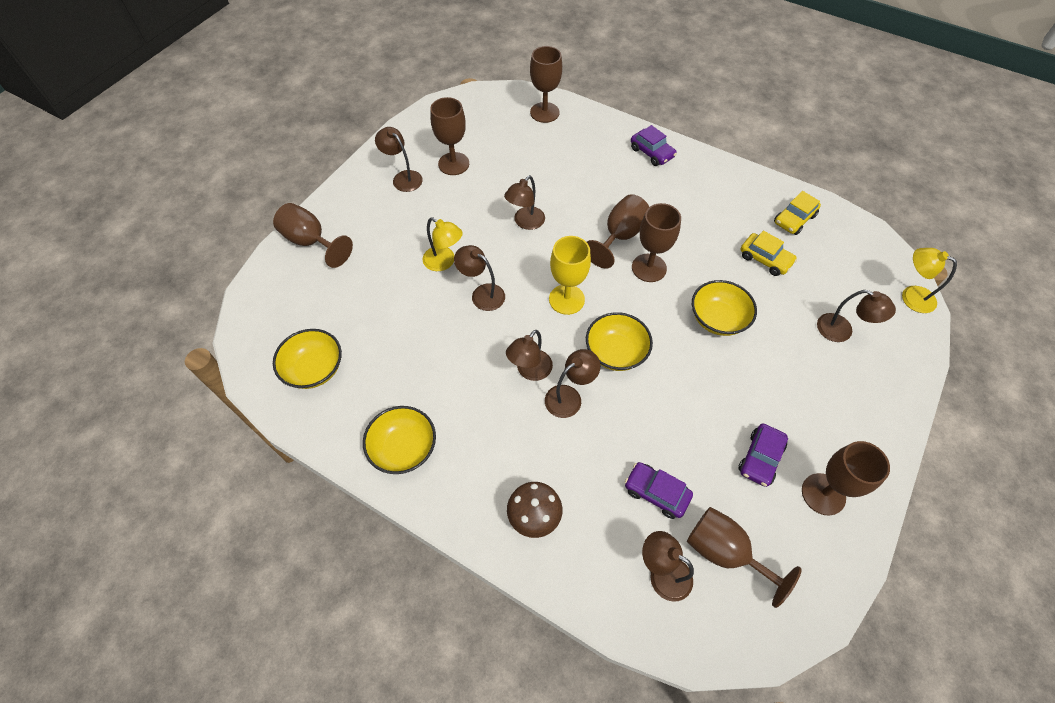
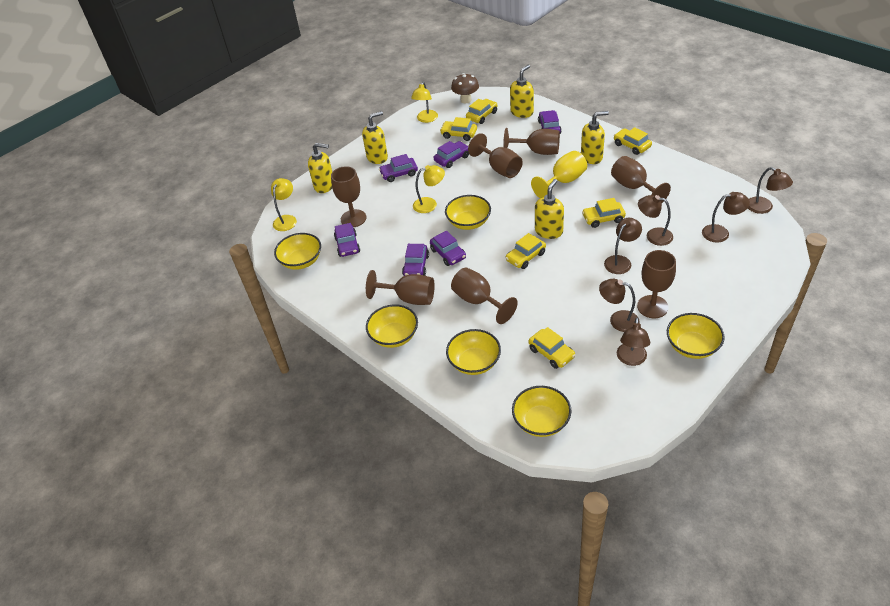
brown lamp: [375,127,423,192] [454,245,505,311] [504,175,545,230] [506,330,553,381] [545,349,600,418] [642,531,694,602] [817,290,896,342] = 7 -> [599,279,639,332] [604,218,642,274] [617,318,650,366] [638,195,673,246] [702,192,750,243] [748,167,793,214] = 6
purple car: [625,462,693,519] [631,125,677,166] [738,424,788,487] = 3 -> [334,223,360,257] [379,154,418,182] [402,244,429,276] [430,231,466,266] [434,141,469,168] [538,110,562,134] = 6
yellow bowl: [273,329,342,389] [363,406,436,474] [586,312,653,371] [692,280,757,336] = 4 -> [274,233,321,270] [366,305,418,348] [445,195,491,230] [446,329,501,375] [512,386,572,437] [667,313,725,359] = 6
yellow car: [740,231,797,276] [774,191,821,235] = 2 -> [440,117,477,141] [466,99,497,124] [506,233,546,269] [528,327,576,369] [582,198,626,228] [614,127,652,155] = 6
yellow lamp: [423,217,463,271] [902,248,957,313] = 2 -> [271,178,297,231] [411,82,438,123] [413,165,445,213] = 3
yellow soap dispenser: none = 0 -> [308,143,332,193] [362,111,388,164] [510,65,534,118] [535,179,564,239] [581,111,609,164] = 5

